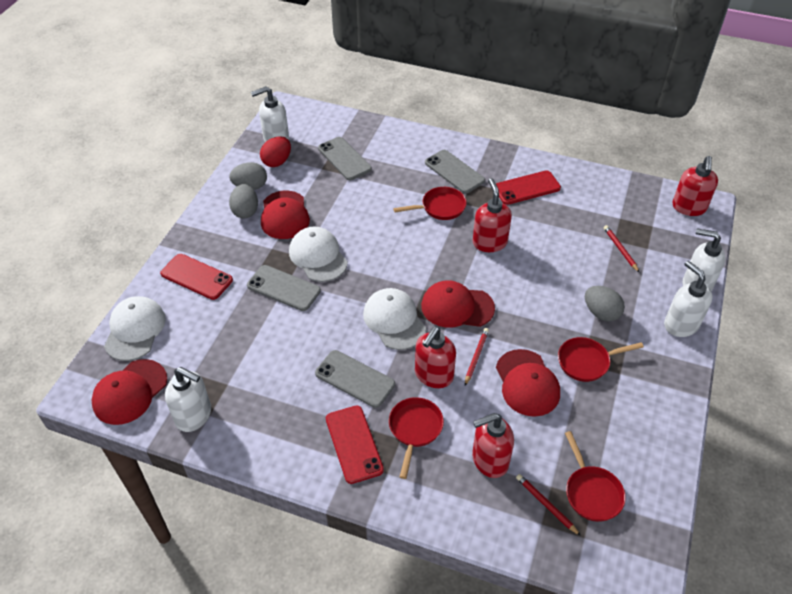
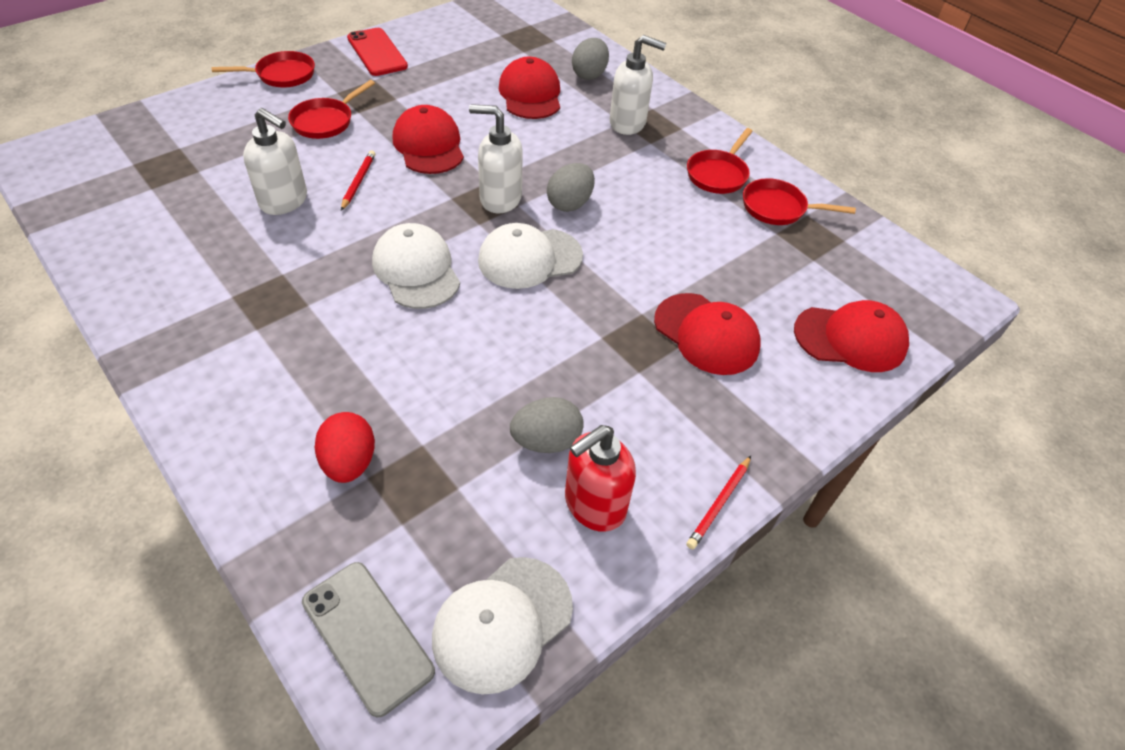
grey phone: [247,265,321,311] [315,350,395,408] [318,137,372,180] [425,150,485,193] = 4 -> [302,562,435,717] = 1
red pencil: [465,328,489,386] [516,474,581,536] [604,225,639,272] = 3 -> [341,151,375,211] [687,456,751,549] = 2
red phone: [160,254,233,300] [326,406,384,484] [496,170,561,205] = 3 -> [347,28,408,76] = 1
red soap dispenser: [415,327,456,388] [472,413,514,478] [473,178,512,252] [672,156,718,216] = 4 -> [565,425,636,532] = 1
white soap dispenser: [165,367,211,432] [251,86,289,142] [664,261,713,337] [683,229,725,292] = 4 -> [243,108,307,215] [469,104,523,213] [610,35,666,135] = 3

